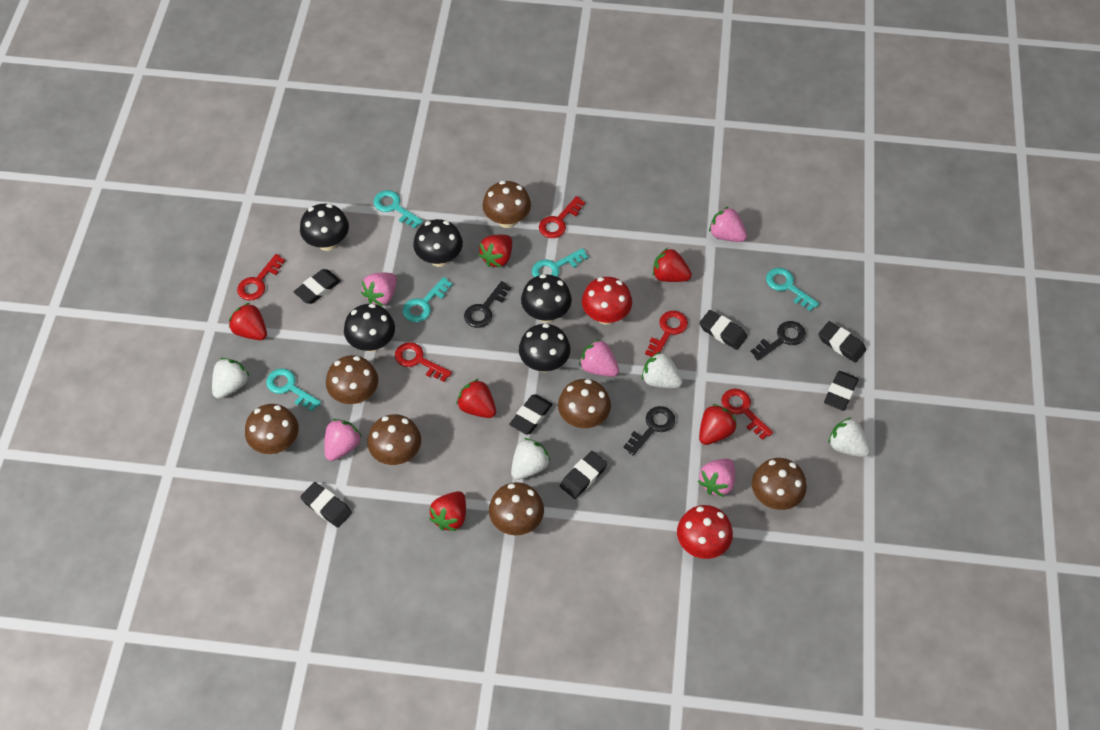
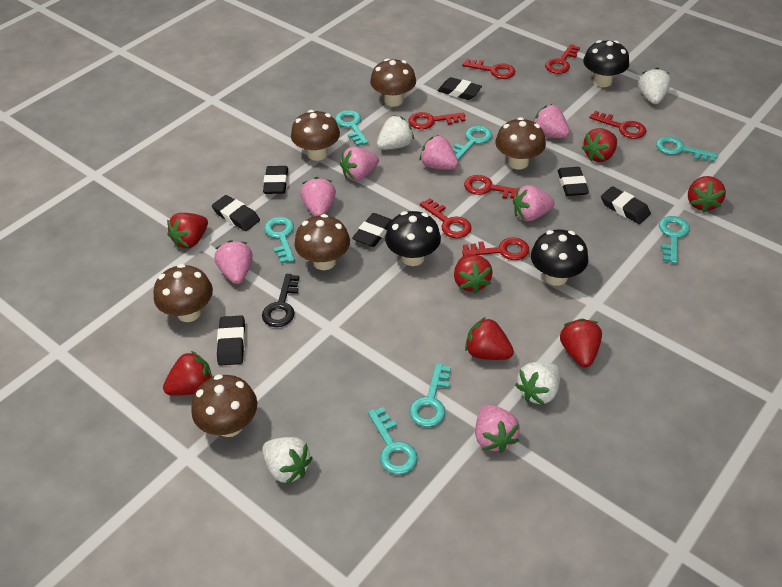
black key: [464,281,511,328] [623,406,675,455] [751,321,806,361] = 3 -> [262,274,299,327] = 1
black mushroom: [300,204,349,251] [344,304,395,352] [413,219,463,267] [519,324,571,372] [521,274,572,323] = 5 -> [385,211,441,266] [531,229,588,286] [583,40,629,87] = 3
brown mushroom: [245,404,299,454] [326,355,378,404] [367,414,421,465] [482,181,531,228] [489,482,544,535] [558,379,611,428] [752,458,807,510] = 7 -> [154,264,213,322] [191,374,257,437] [291,110,340,161] [294,214,350,270] [370,58,416,107] [495,117,546,169] = 6
pink strawberry: [324,419,362,461] [361,273,397,306] [579,339,619,377] [698,458,735,497] [709,207,747,242] = 5 -> [214,240,253,284] [300,177,336,216] [340,146,379,181] [420,135,458,170] [475,405,520,453] [513,185,555,221] [533,104,570,138] = 7
red key: [237,254,285,300] [395,342,452,382] [539,196,585,238] [645,311,688,357] [721,389,773,440] = 5 -> [408,112,465,129] [420,198,472,238] [462,59,515,79] [462,237,529,260] [464,175,517,199] [545,44,580,74] [589,111,646,139] = 7
red mushroom: [582,277,632,325] [677,505,733,559] = 2 -> none = 0
red strawberry: [229,303,267,340] [429,491,466,531] [456,379,496,418] [478,235,512,267] [653,248,692,282] [699,404,737,445] = 6 -> [163,351,212,396] [167,213,208,248] [454,254,493,294] [465,317,514,360] [560,319,602,367] [582,128,617,162] [688,176,726,213] = 7
turquoise key: [266,368,321,411] [373,190,423,229] [403,277,452,322] [532,248,588,277] [766,268,819,311] = 5 -> [264,217,295,263] [335,110,368,146] [368,407,418,474] [409,363,451,427] [453,126,492,160] [656,136,718,162] [659,216,690,264] = 7

